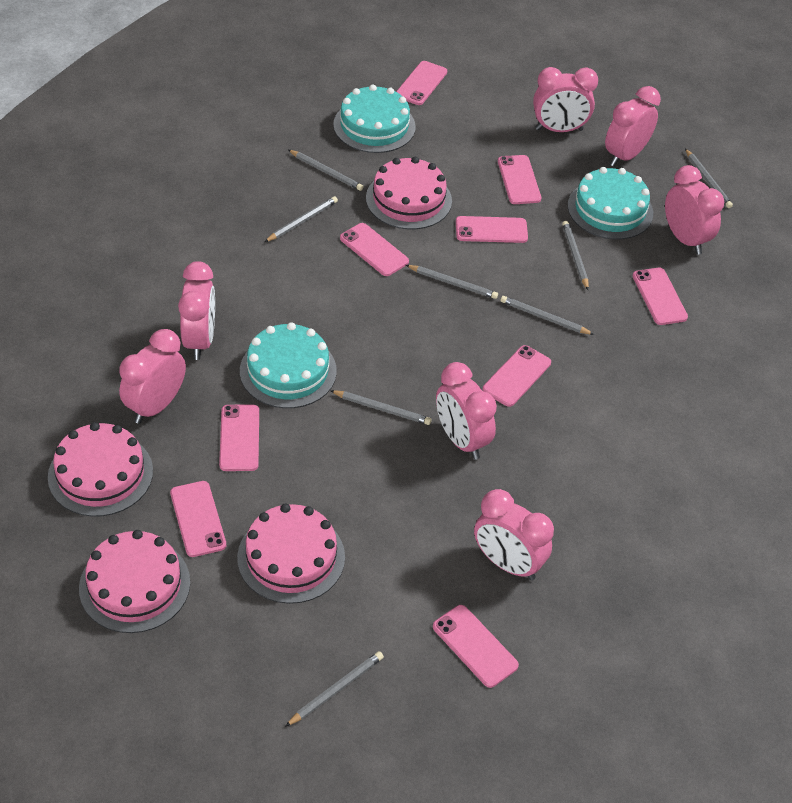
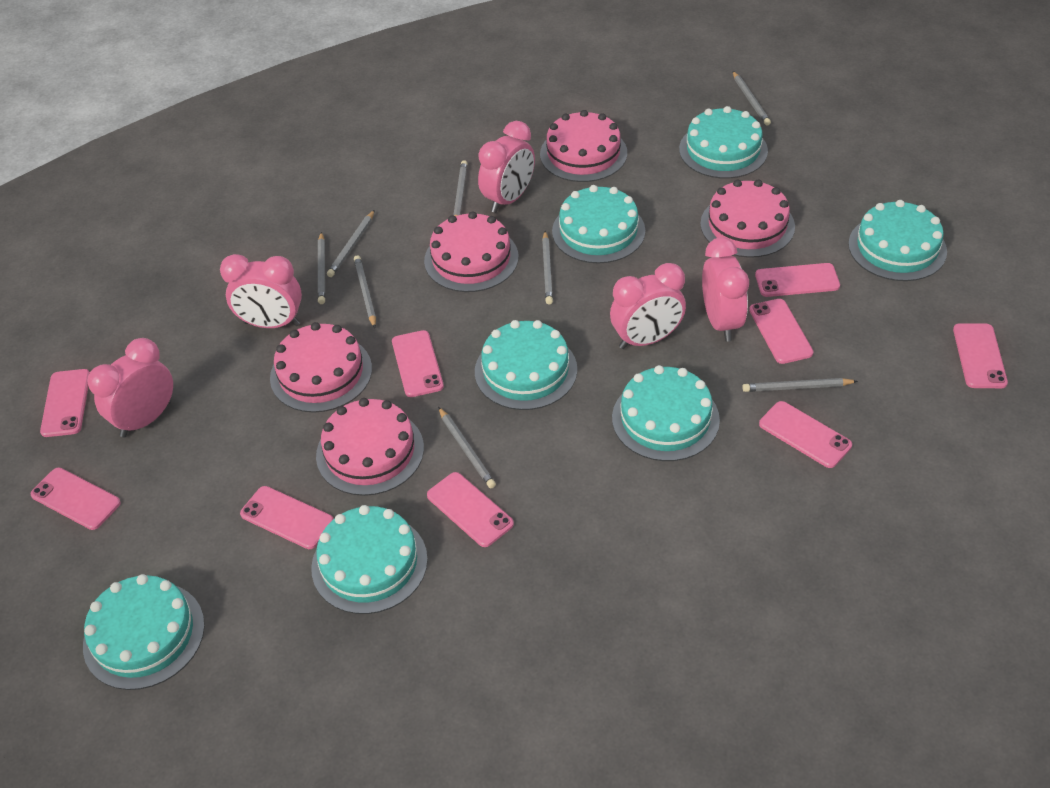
pink cake: [48,422,153,517] [79,530,190,633] [237,503,345,604] [366,157,452,229] = 4 -> [270,322,372,412] [316,398,424,496] [424,211,519,292] [540,110,627,182] [700,179,795,258] = 5
pink clock: [119,329,186,424] [178,261,215,360] [436,362,497,460] [474,489,554,580] [533,67,598,132] [605,86,661,167] [665,165,724,255] = 7 -> [87,338,173,438] [220,254,302,328] [478,121,535,213] [610,263,686,349] [702,238,749,342] = 5
turquoise cake: [240,322,337,408] [333,84,416,153] [568,167,653,239] = 3 -> [83,574,205,690] [311,505,428,614] [475,320,577,410] [552,185,645,264] [612,365,720,461] [679,106,768,179] [848,200,947,281] = 7

